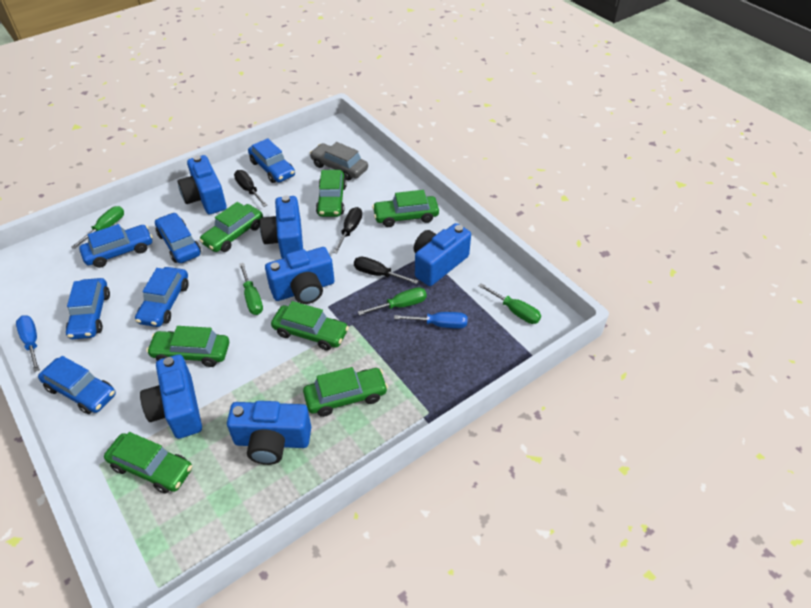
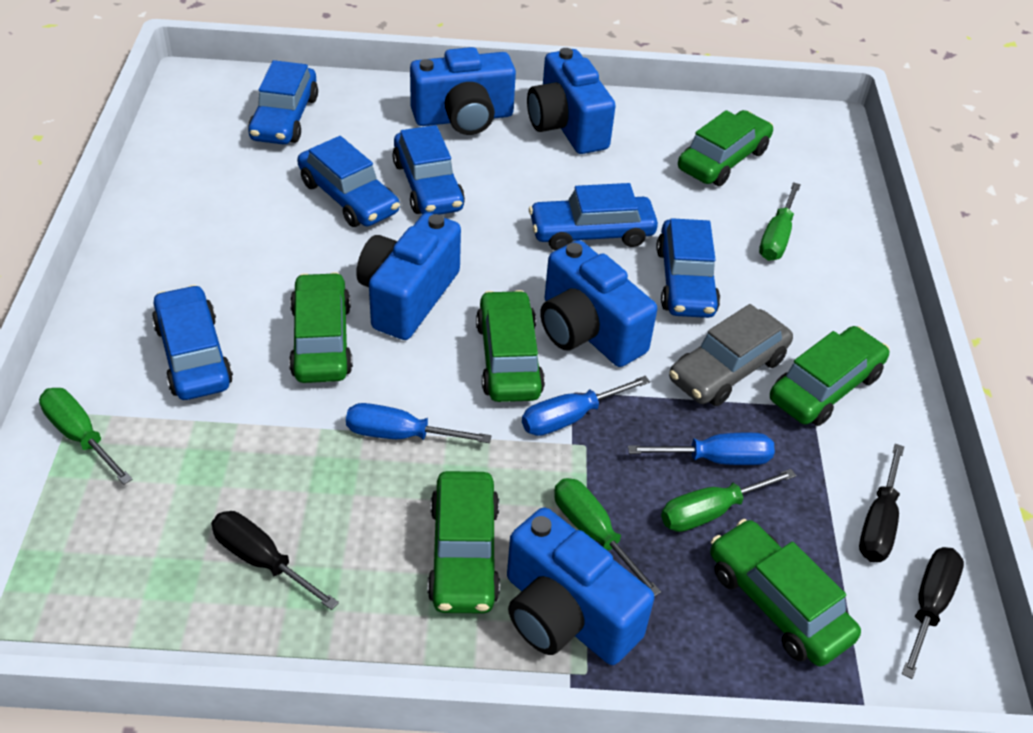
blue camera: [140,354,202,439] [177,155,227,214] [227,401,311,465] [260,195,303,259] [265,247,334,304] [414,223,471,286] = 6 -> [356,213,461,340] [410,47,516,135] [507,507,654,665] [527,48,616,154] [540,240,657,367] = 5
blue screwdriver: [16,315,40,372] [394,312,467,329] = 2 -> [346,403,492,443] [522,376,650,436] [628,433,775,465] = 3
green car: [104,432,192,494] [146,326,229,367] [199,202,263,252] [271,301,349,351] [303,367,388,417] [316,170,346,217] [372,190,439,227] = 7 -> [289,272,353,383] [427,471,500,613] [476,290,545,402] [678,110,773,186] [710,519,861,666] [770,326,890,426] = 6

